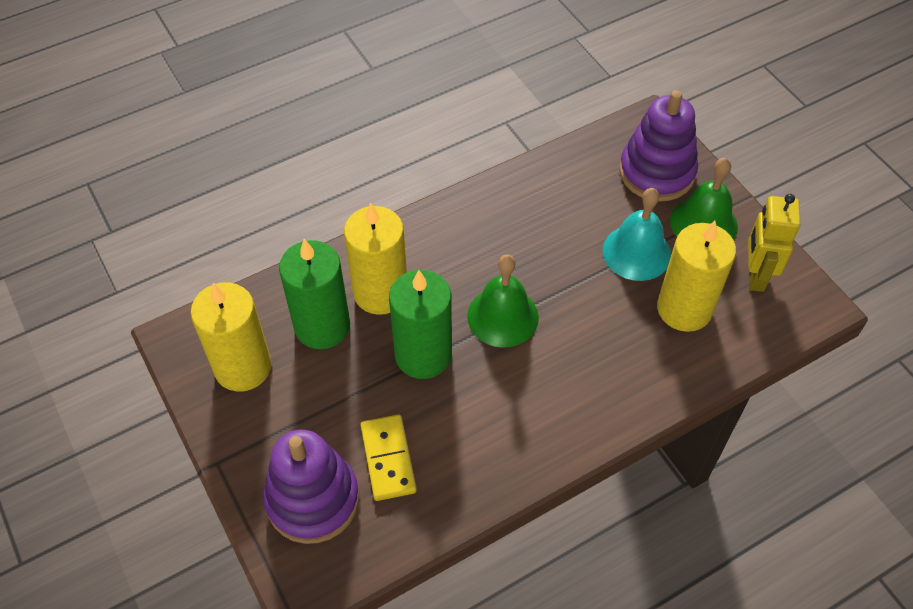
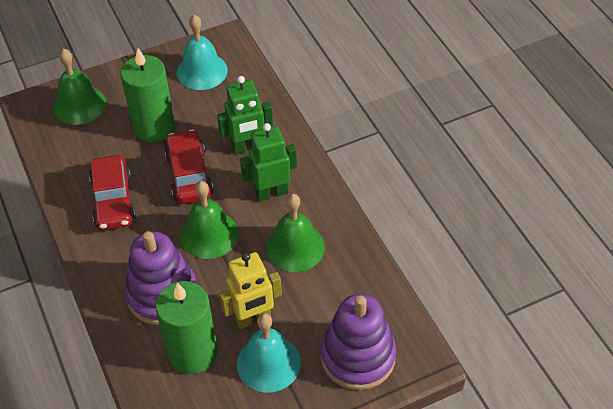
green bell: [467,255,539,348] [670,158,738,240] = 2 -> [53,49,106,125] [180,181,239,259] [266,194,325,272] = 3
green robot: none = 0 -> [217,76,273,155] [240,123,297,202] = 2
red car: none = 0 -> [89,155,136,230] [164,130,213,204] = 2
turquoise bell: [603,188,671,281] = 1 -> [176,15,228,90] [237,313,301,393] = 2
yellow candle: [191,282,272,392] [344,203,407,315] [657,221,736,332] = 3 -> none = 0
yellow domino: [361,414,417,501] = 1 -> none = 0

